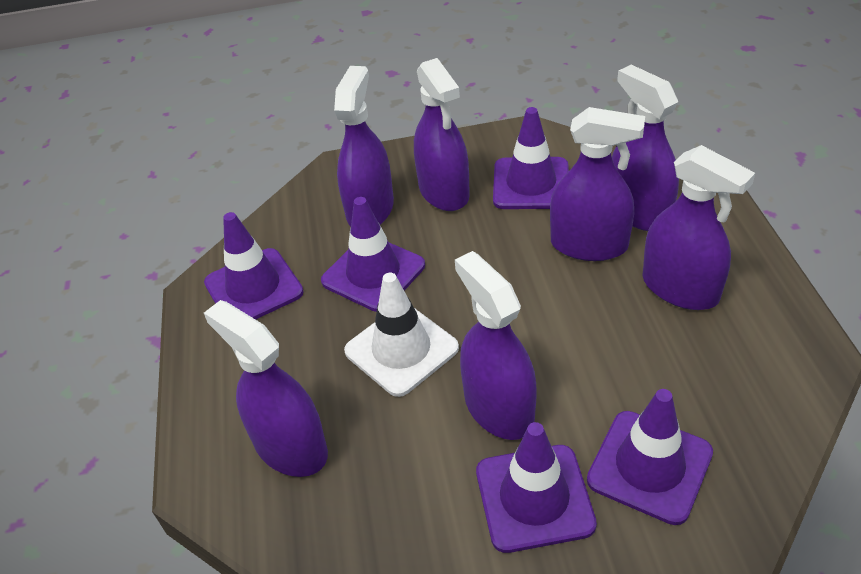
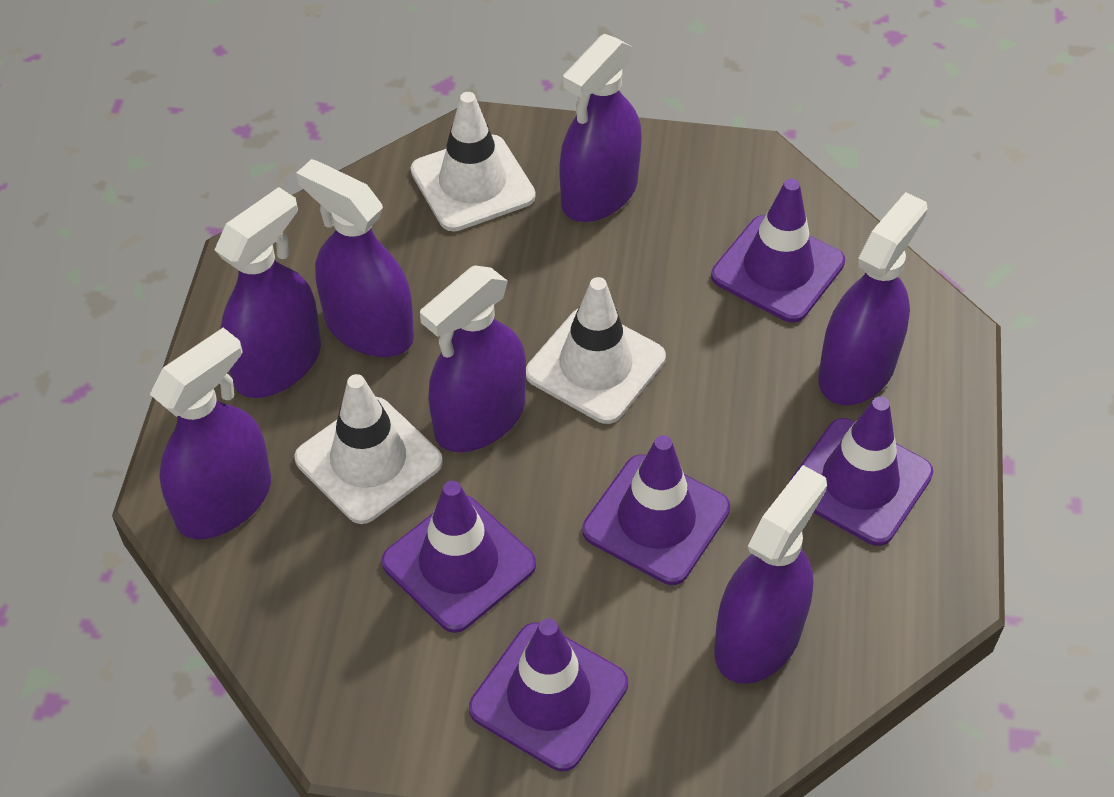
white traffic cone: [344,273,459,397] = 1 -> [294,374,443,524] [411,92,535,232] [526,277,666,424] = 3

